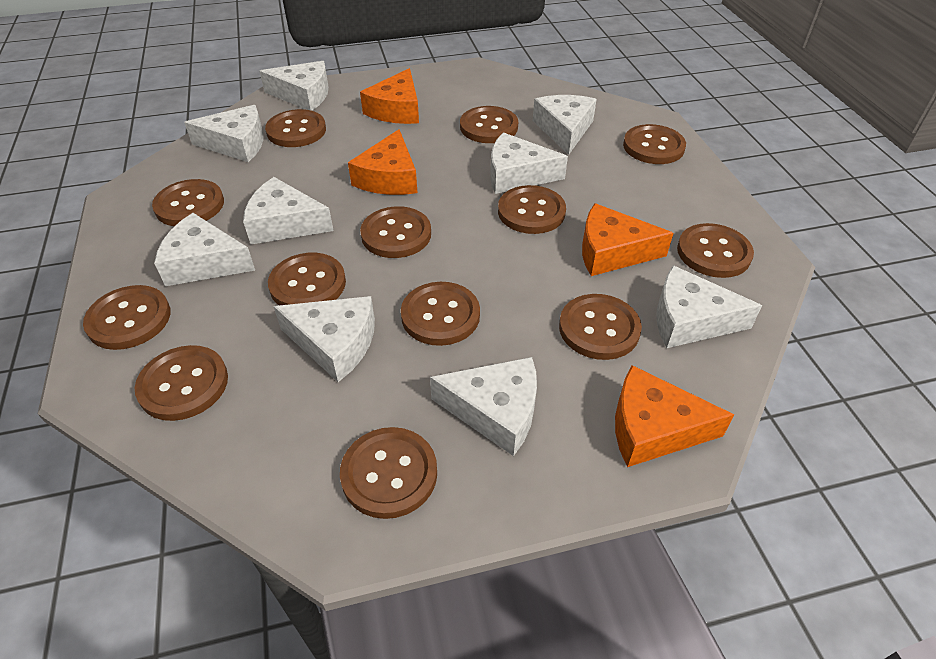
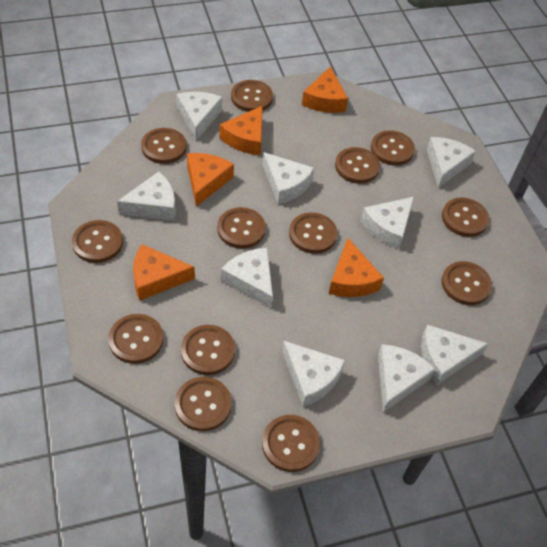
orange cheese: [348,129,417,195] [360,68,419,124] [582,203,674,276] [615,365,734,467] = 4 -> [133,244,195,301] [187,153,234,207] [219,106,263,155] [302,66,348,113] [328,238,384,297] = 5

